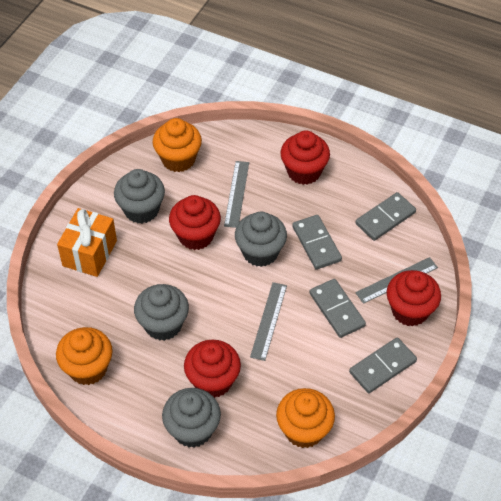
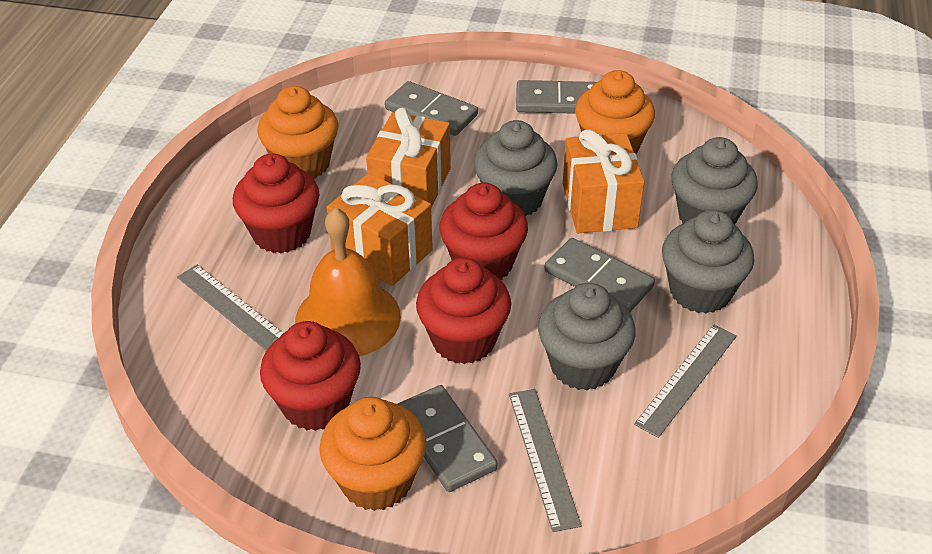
orange bell: none = 0 -> [295,207,401,356] = 1
orange gift: [57,208,117,277] = 1 -> [326,173,433,286] [366,108,451,207] [563,129,644,233] = 3

